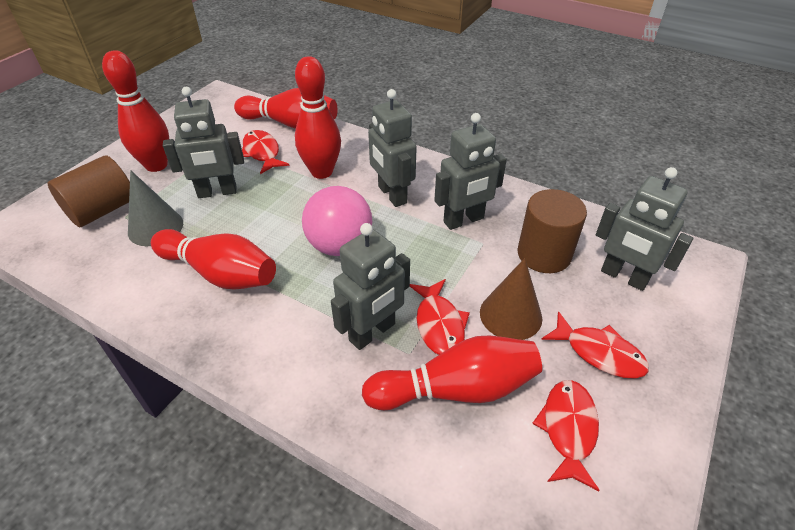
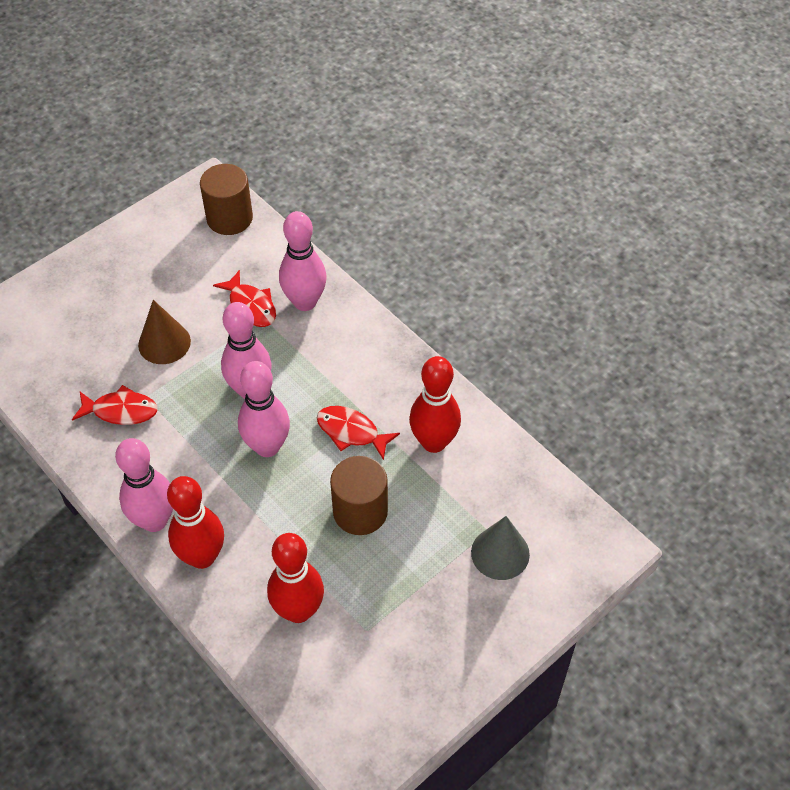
grey robot: [163,87,244,198] [331,223,410,350] [368,89,417,207] [434,113,507,230] [596,167,693,291] = 5 -> none = 0
pink ball: [302,186,372,256] = 1 -> none = 0
pink bowling pin: none = 0 -> [115,438,173,532] [221,302,272,399] [238,361,290,457] [279,211,327,311] = 4
red bowling pin: [102,50,169,172] [151,229,276,290] [234,88,338,129] [295,56,341,179] [362,335,542,410] = 5 -> [167,476,224,569] [267,533,324,623] [409,356,461,453] = 3
red fish: [242,130,290,174] [410,279,470,355] [532,380,600,491] [541,311,649,378] = 4 -> [72,385,158,425] [213,270,276,327] [317,406,400,460] = 3

